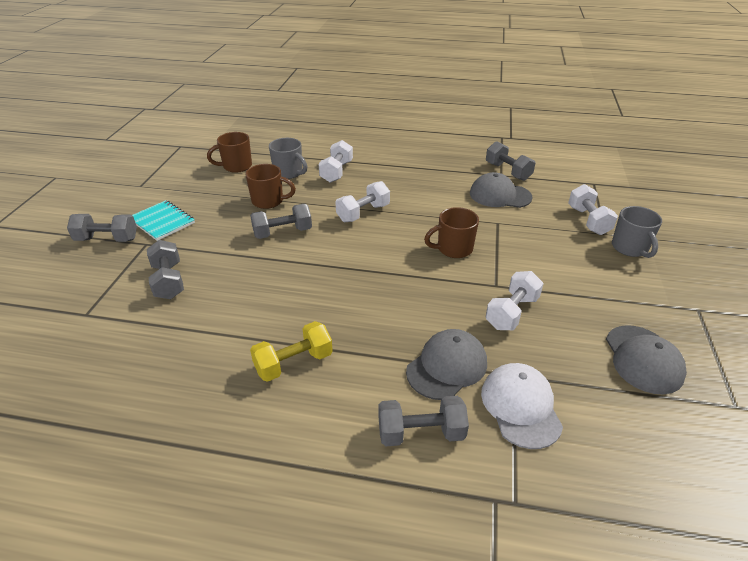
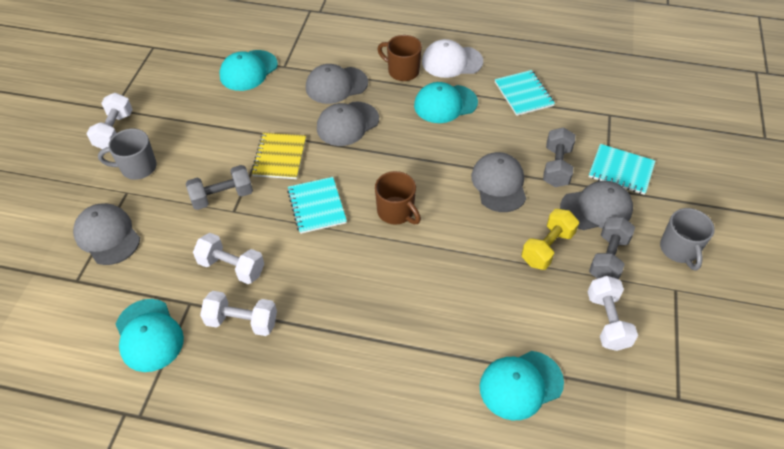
brown mug: [207,132,252,173] [246,164,296,209] [424,207,479,258] = 3 -> [375,171,421,225] [377,35,422,81] = 2
grey cap: [406,329,487,400] [470,172,533,208] [606,325,687,394] = 3 -> [73,203,140,265] [306,64,368,104] [317,102,379,146] [471,152,526,212] [560,181,633,230] = 5
grey dumbbell: [67,214,137,242] [147,240,184,299] [250,204,312,239] [378,396,469,446] [486,141,535,181] = 5 -> [186,165,253,210] [543,127,575,187] [589,217,635,279] = 3
turquoise cap: none = 0 -> [116,299,184,372] [219,50,278,91] [414,82,478,123] [480,351,564,420] = 4
turquoise notebook: [132,200,195,241] = 1 -> [287,177,347,234] [495,70,555,116] [589,144,655,195] = 3
yellow notebook: none = 0 -> [251,133,306,179] = 1

